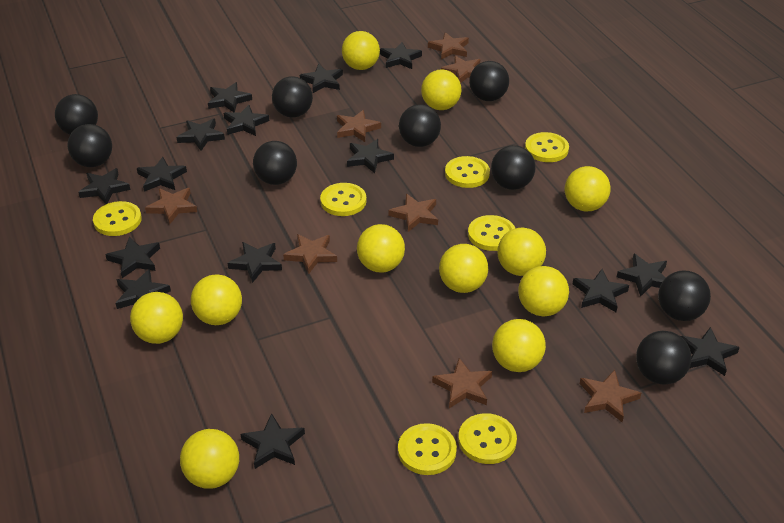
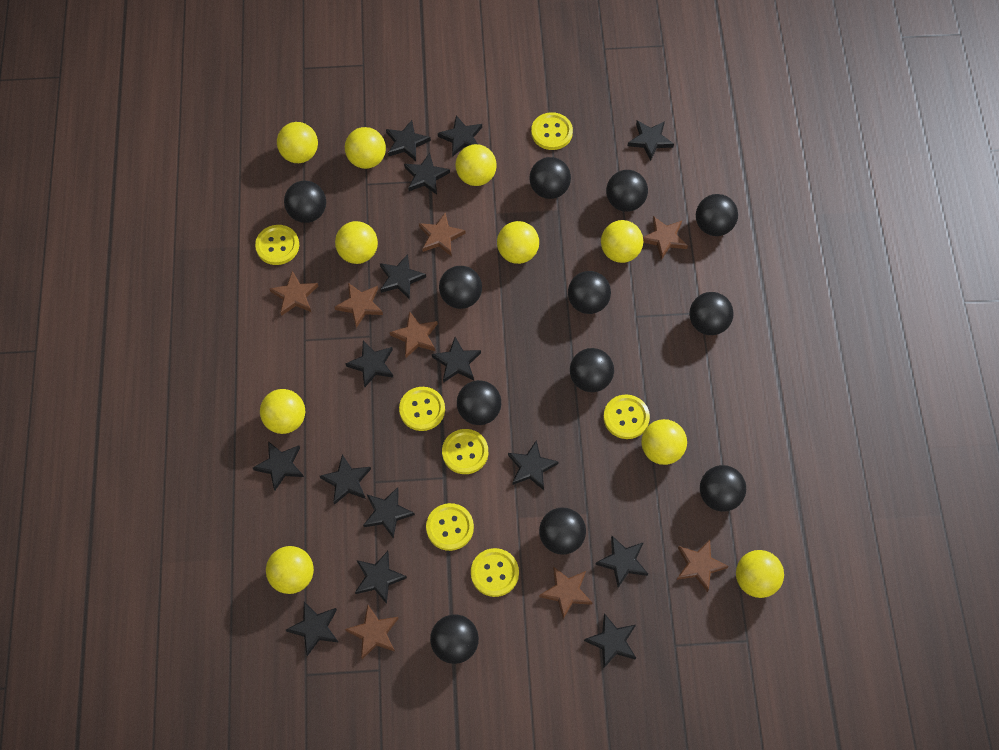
black ball: [55,94,98,135] [68,124,112,167] [253,141,297,185] [272,76,313,118] [399,104,441,147] [469,61,509,101] [491,145,536,190] [636,331,692,385] [658,270,711,321] = 9 -> [284,181,326,223] [430,615,479,664] [439,266,482,309] [457,380,501,425] [530,157,571,199] [539,508,586,555] [568,271,611,314] [570,348,614,392] [606,170,648,212] [689,292,734,335] [696,194,738,236] [700,465,746,512] = 12
yellow ball: [130,292,183,344] [180,429,239,489] [191,274,242,325] [342,31,380,70] [357,224,405,273] [421,69,461,110] [439,244,488,293] [492,319,546,372] [497,228,546,276] [518,266,569,316] [565,166,611,211] = 11 -> [260,389,305,434] [266,546,314,594] [277,122,318,163] [335,221,378,264] [345,127,386,169] [455,144,497,186] [497,221,539,264] [601,220,643,263] [641,419,687,465] [736,550,784,598] = 10

